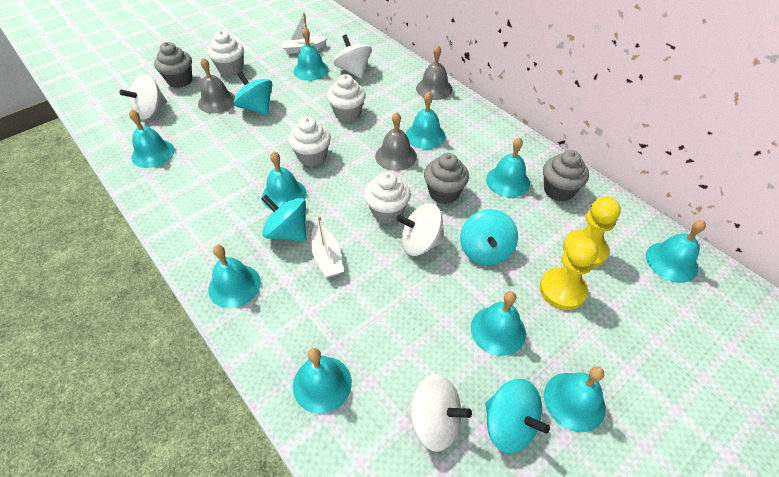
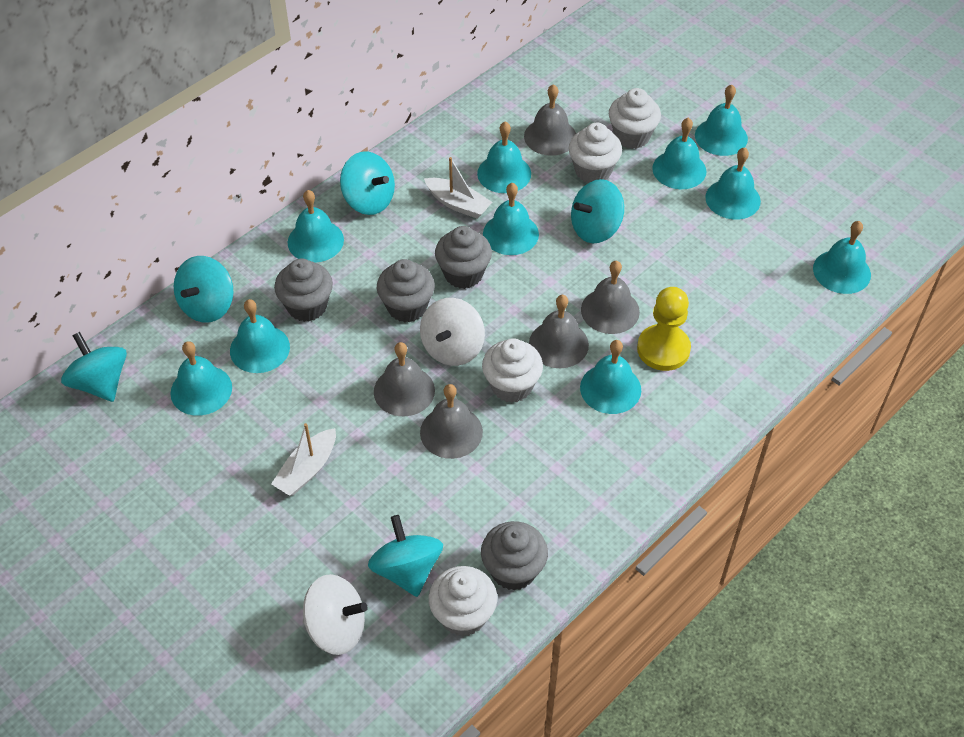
grey bell: [198,58,235,114] [375,112,417,171] [416,45,452,100] = 3 -> [374,342,435,416] [420,384,483,459] [524,84,576,156] [529,295,589,368] [581,261,640,334] = 5
grey cupcake: [154,42,192,88] [424,153,469,204] [543,150,589,201] = 3 -> [274,258,333,322] [377,259,435,323] [435,226,492,289] [481,521,548,591] = 4
turquoise spinning top: [234,72,272,115] [261,195,306,241] [460,209,518,265] [485,379,550,453] = 4 -> [61,332,127,402] [174,256,234,323] [340,151,395,215] [368,515,443,597] [571,179,624,243] = 5
white spinning top: [119,74,167,120] [334,35,372,78] [396,204,445,256] [406,374,472,452] = 4 -> [303,574,368,655] [420,298,485,366] = 2
yellow pawn: [540,237,598,310] [563,196,621,268] = 2 -> [637,287,691,371] = 1

